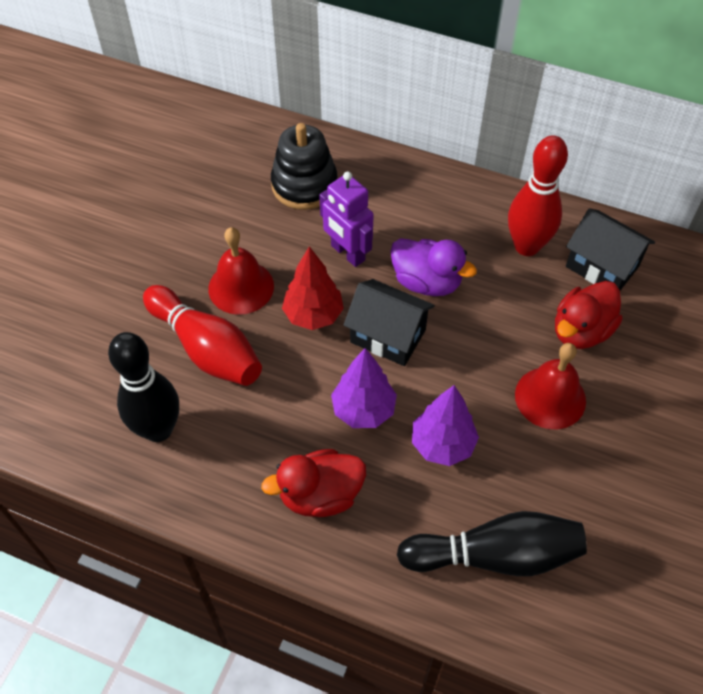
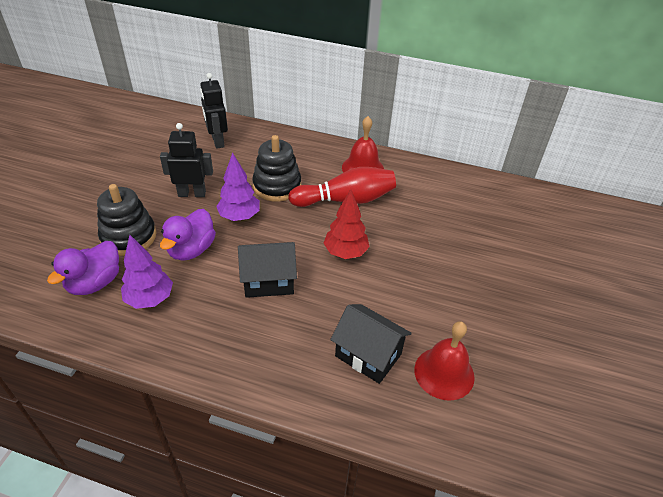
black bowling pin: [108,332,179,442] [397,511,587,576] = 2 -> none = 0
black robot: none = 0 -> [160,123,213,197] [200,73,228,149] = 2
black stacking toy: [271,123,337,210] = 1 -> [97,184,157,256] [252,135,301,202] = 2
purple duck: [390,238,477,296] = 1 -> [47,241,119,295] [160,209,216,261] = 2
purple robot: [319,172,374,267] = 1 -> none = 0
red bowling pin: [143,285,262,386] [508,135,568,256] = 2 -> [288,167,396,207] = 1
red duck: [261,449,366,517] [555,281,623,349] = 2 -> none = 0

